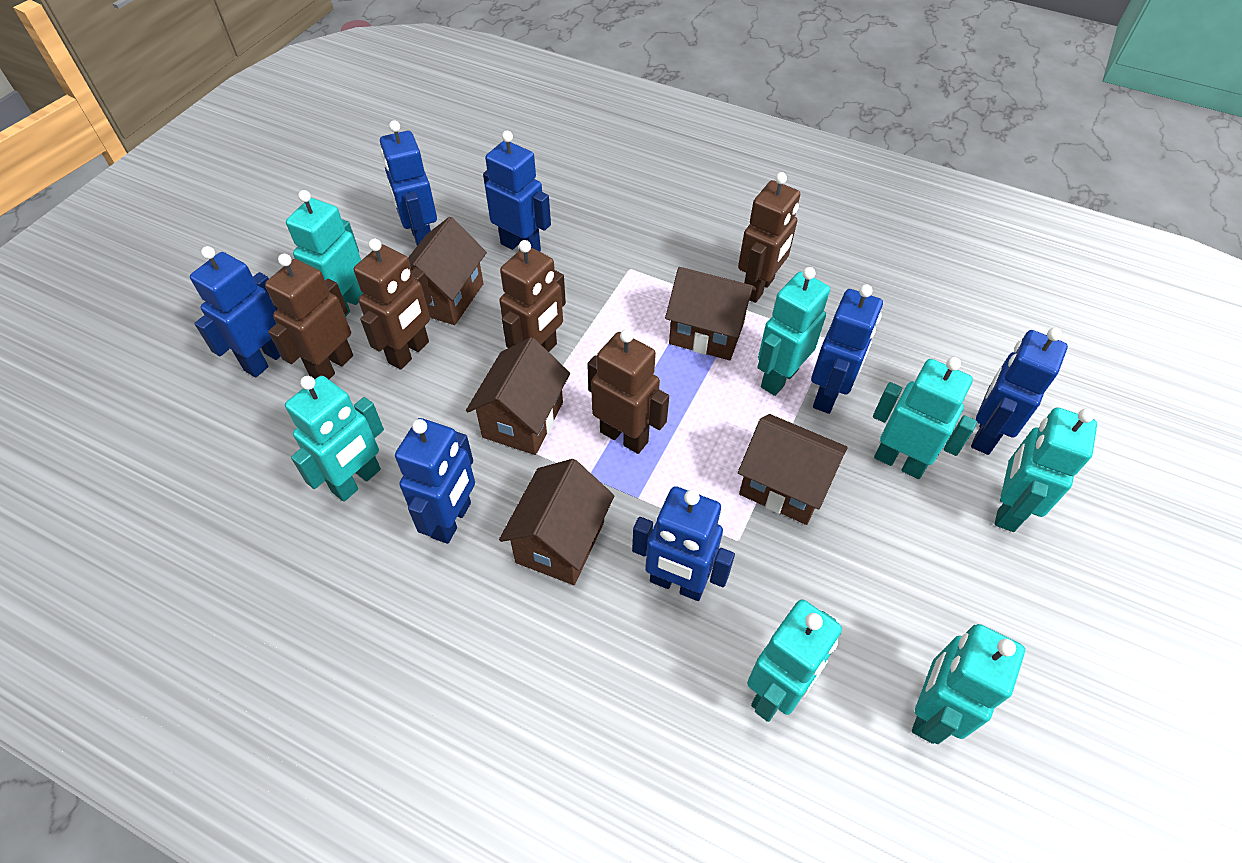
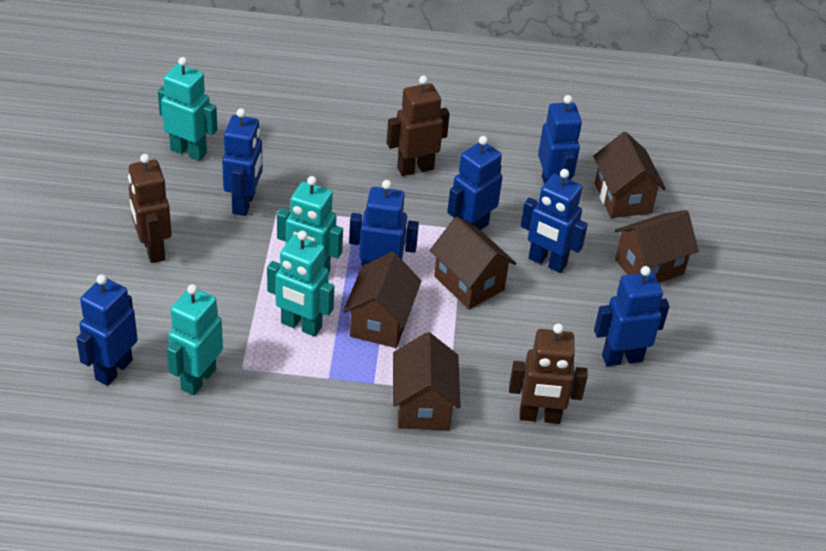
brown robot: [265,254,353,379] [354,239,432,370] [499,240,566,352] [587,329,669,454] [738,172,800,303] = 5 -> [128,154,172,263] [387,76,450,176] [509,323,588,424] = 3
turquoise robot: [285,376,384,502] [286,190,363,317] [747,599,842,722] [757,267,830,396] [873,357,977,479] [912,624,1025,744] [995,407,1097,532] = 7 -> [158,57,217,161] [167,284,223,395] [267,231,334,337] [277,176,343,273] = 4

